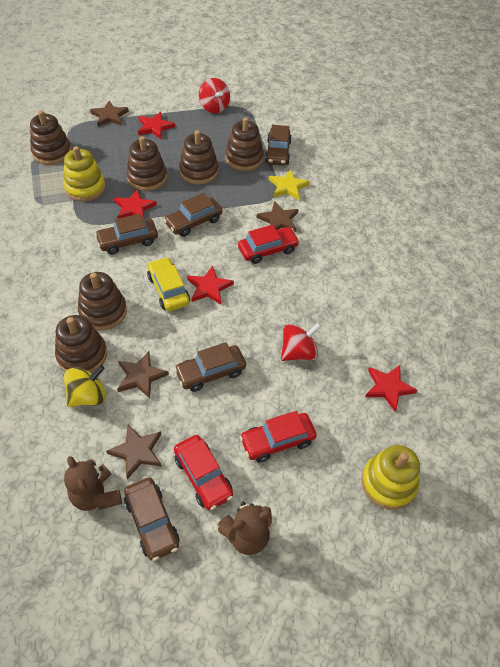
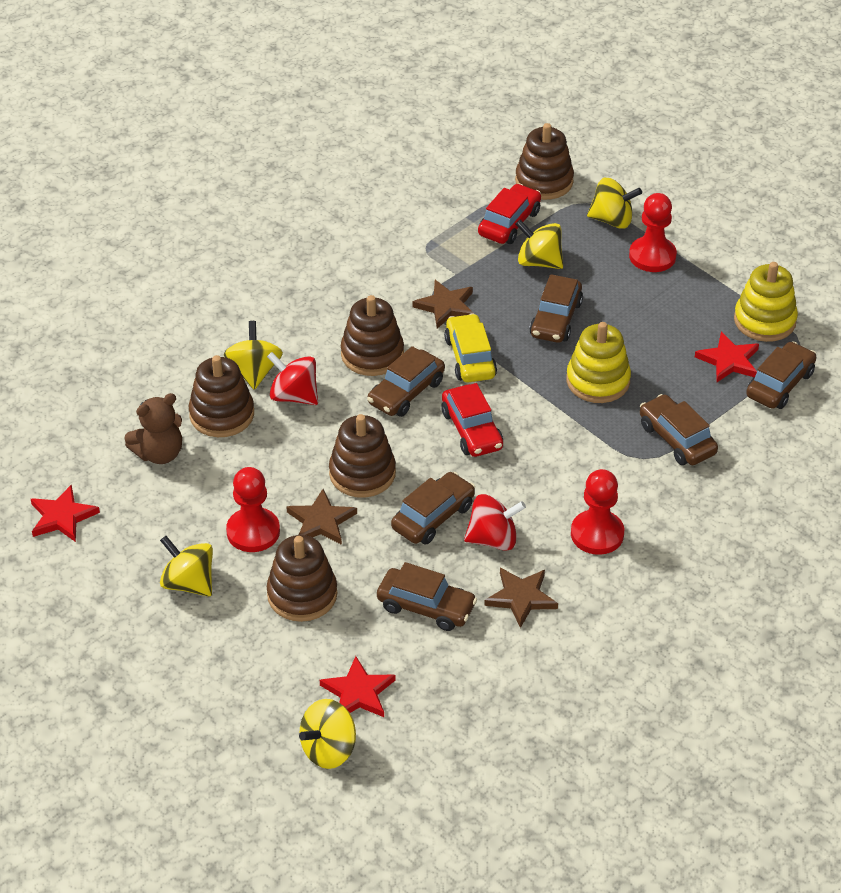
brown car: [95,214,158,254] [124,477,180,561] [164,193,222,237] [174,342,246,392] [265,125,292,166] = 5 -> [367,346,445,417] [377,562,477,631] [391,472,475,544] [529,274,583,343] [640,394,718,465] [746,341,816,409] = 6
brown stacking toy: [30,110,72,165] [55,315,107,373] [78,272,127,331] [126,136,167,191] [179,130,219,185] [225,117,264,171] = 6 -> [189,355,254,437] [267,535,337,622] [329,414,396,498] [341,295,404,376] [515,123,574,200] = 5
brown star: [90,101,129,127] [106,424,162,479] [117,351,169,399] [256,201,299,232] = 4 -> [286,489,357,545] [412,280,473,329] [484,568,558,628] = 3
brown teddy bear: [64,456,122,511] [218,502,272,555] = 2 -> [124,393,182,464] = 1
red car: [174,435,233,510] [238,225,300,264] [240,411,317,463] = 3 -> [441,383,503,457] [478,184,541,244] = 2
red pawn: none = 0 -> [226,467,280,552] [571,469,624,555] [629,193,677,272] = 3
red star: [114,189,157,219] [138,112,175,139] [187,266,234,305] [365,365,418,412] = 4 -> [31,484,100,542] [320,656,395,717] [695,332,759,382] = 3
yellow spinning top: [64,365,106,407] = 1 -> [160,536,213,597] [224,321,283,390] [299,699,356,769] [515,220,563,269] [587,178,642,229] = 5
yellow star: [269,169,310,200] = 1 -> none = 0

